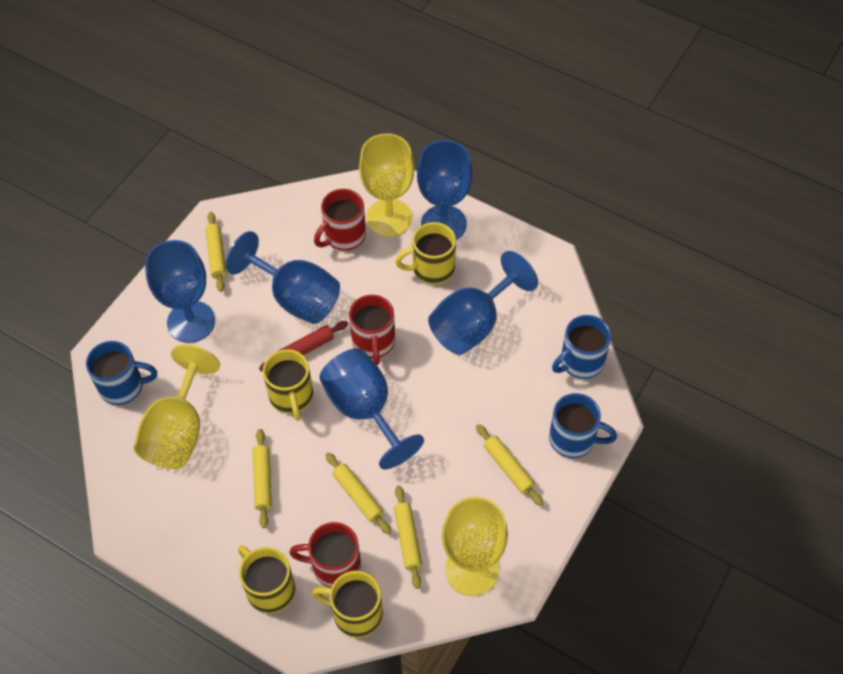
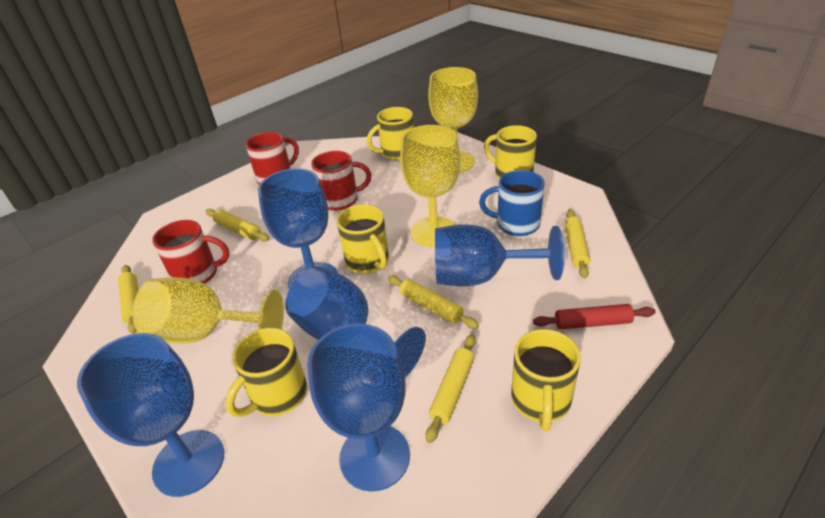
blue mug: [86,341,157,405] [549,393,617,458] [552,315,611,379] = 3 -> [479,170,545,236] = 1
yellow mug: [238,545,295,614] [263,349,313,421] [312,571,383,638] [395,222,456,285] = 4 -> [225,328,307,417] [337,204,389,273] [367,107,414,160] [484,125,537,179] [511,329,581,431] = 5

